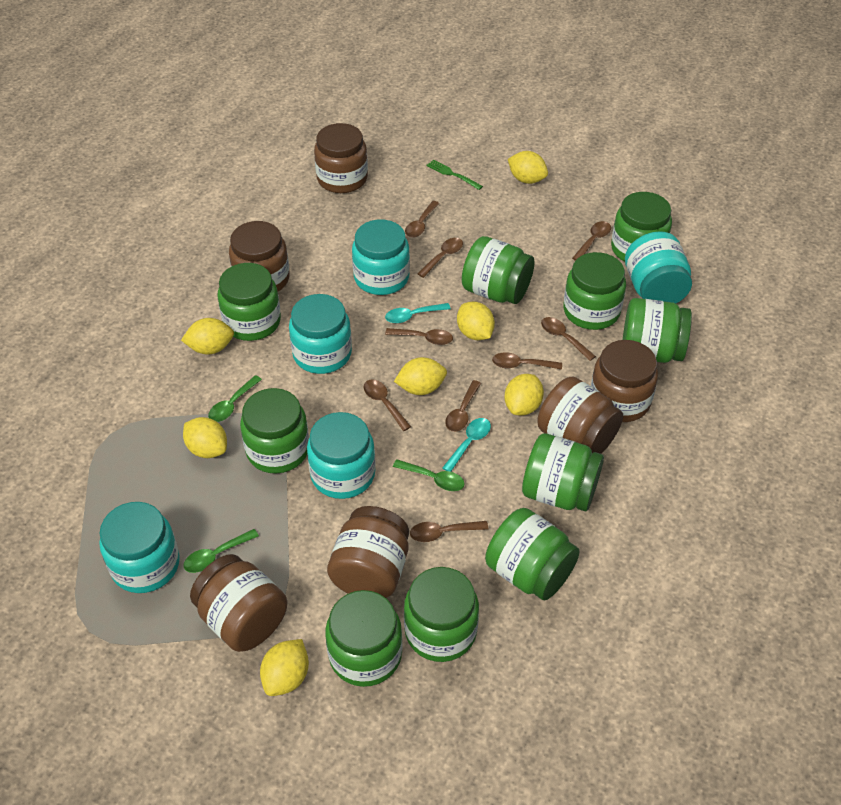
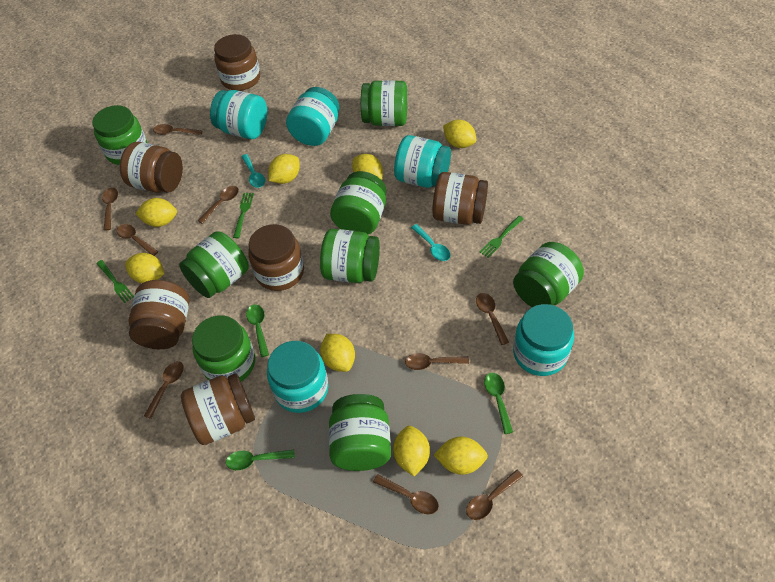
green fork: [426,160,483,190] = 1 -> [96,260,134,303] [233,193,254,238] [480,216,524,258] = 3
green jar: [218,263,281,341] [240,388,309,473] [325,590,402,687] [404,567,479,662] [462,236,534,304] [485,508,580,600] [522,433,604,511] [563,252,626,330] [611,192,672,262] [623,298,692,363] = 10 -> [92,105,147,165] [179,231,249,298] [192,315,255,381] [320,229,380,283] [329,394,391,471] [330,171,387,234] [361,80,407,126] [513,242,584,307] = 8
yellow lemon: [181,318,234,355] [183,417,227,458] [260,639,309,696] [394,357,447,395] [457,302,495,340] [504,374,544,415] [508,151,548,184] = 7 -> [125,253,164,283] [135,198,177,227] [268,154,300,184] [320,334,355,372] [352,154,383,180] [393,426,430,476] [434,436,488,475] [443,120,476,148] = 8

